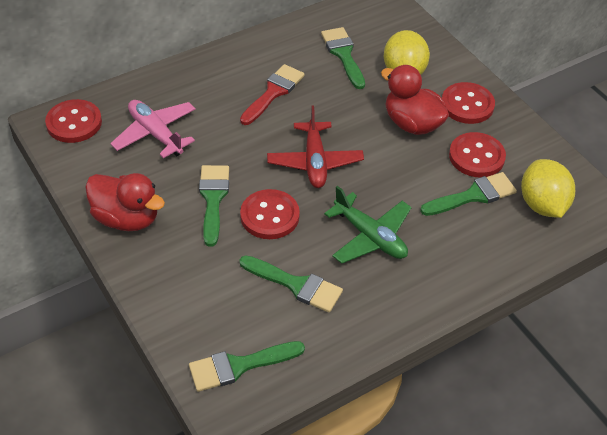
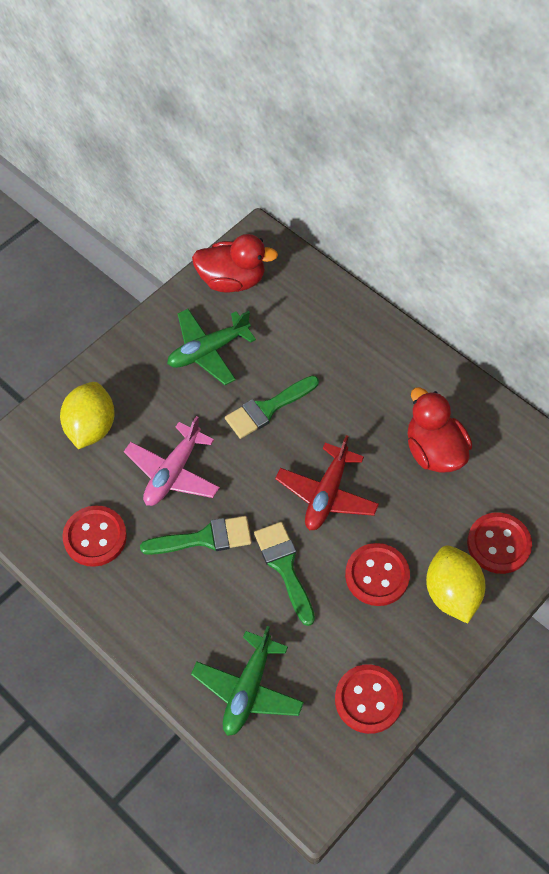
green brush: [189,341,305,392] [199,165,229,247] [239,255,343,313] [321,27,365,89] [420,172,517,216] = 5 -> [140,516,252,555] [225,375,319,439] [254,522,315,626] = 3
green plane: [324,186,412,264] = 1 -> [167,309,256,385] [191,626,304,736] = 2
red brush: [240,64,305,125] = 1 -> none = 0

